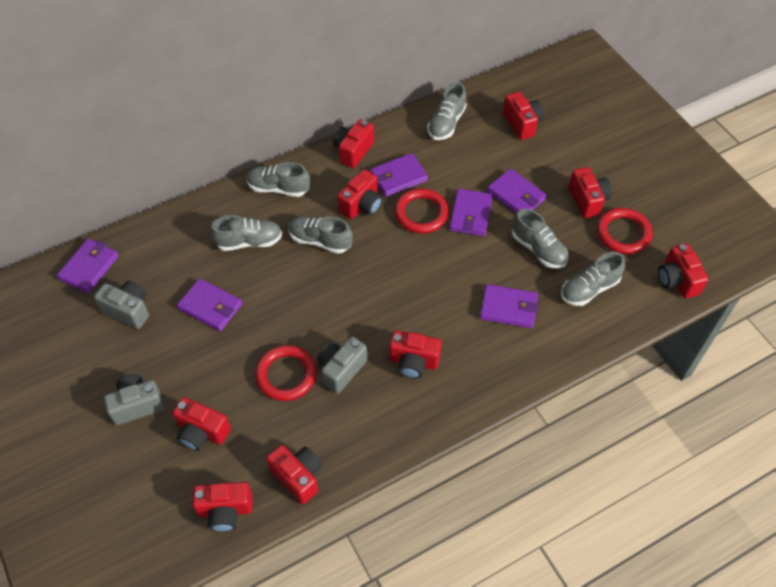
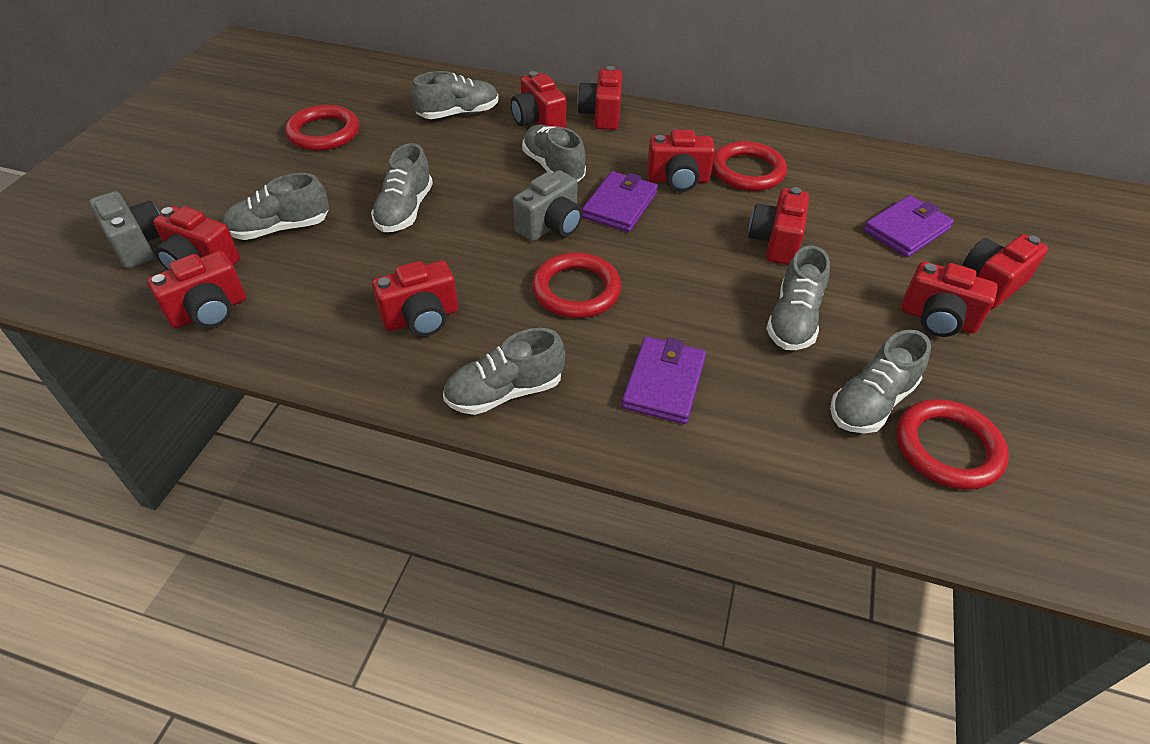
grey camera: [94,280,149,329] [104,374,164,425] [317,337,367,394] = 3 -> [89,191,160,269] [513,170,582,241] = 2
grey shoe: [210,215,282,251] [246,162,310,197] [288,216,353,254] [427,82,466,140] [512,208,568,269] [561,252,625,306] = 6 -> [222,173,329,240] [371,143,433,232] [411,71,499,119] [443,328,565,415] [522,125,586,182] [766,245,830,350] [830,330,931,433] = 7
purple wallet: [57,239,119,293] [177,278,242,332] [370,153,428,197] [450,189,493,236] [480,284,538,328] [487,168,547,213] = 6 -> [582,171,658,232] [622,336,706,424] [863,195,954,257] = 3
red ring: [255,345,317,401] [395,188,449,234] [597,208,653,254] = 3 -> [285,105,359,151] [532,252,621,318] [712,141,787,191] [896,399,1009,490] = 4

